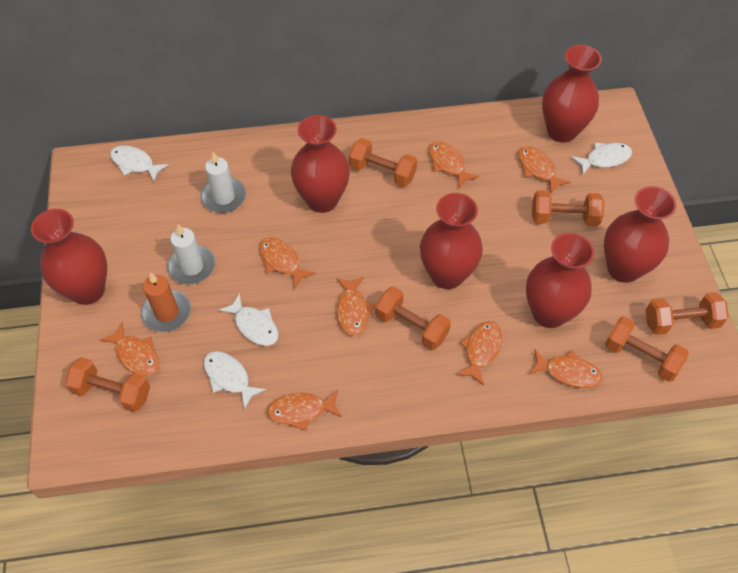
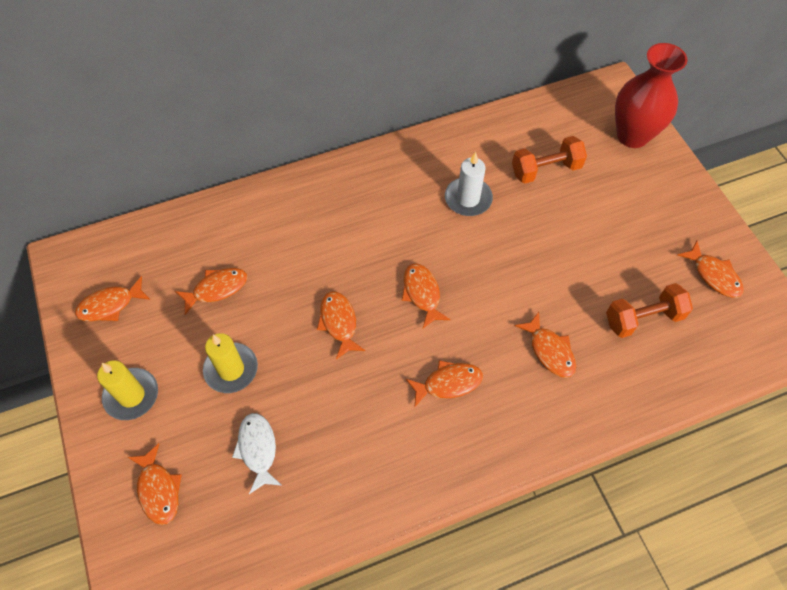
orange candle: [141,272,191,332] = 1 -> none = 0
orange dumbbell: [65,357,150,412] [349,138,417,187] [375,287,451,350] [532,190,604,226] [605,316,689,382] [646,292,729,335] = 6 -> [512,136,587,184] [606,283,693,338] = 2
red vase: [31,209,107,305] [291,115,350,213] [420,193,483,289] [526,233,594,328] [542,45,602,143] [604,186,676,283] = 6 -> [615,43,687,148] = 1
white candle: [167,224,215,285] [200,152,246,213] = 2 -> [445,152,493,216] = 1
white fish: [110,145,169,181] [203,351,266,410] [219,293,279,346] [571,143,632,175] = 4 -> [232,413,282,494] = 1
yellow candle: none = 0 -> [97,360,158,420] [203,333,258,393] = 2

